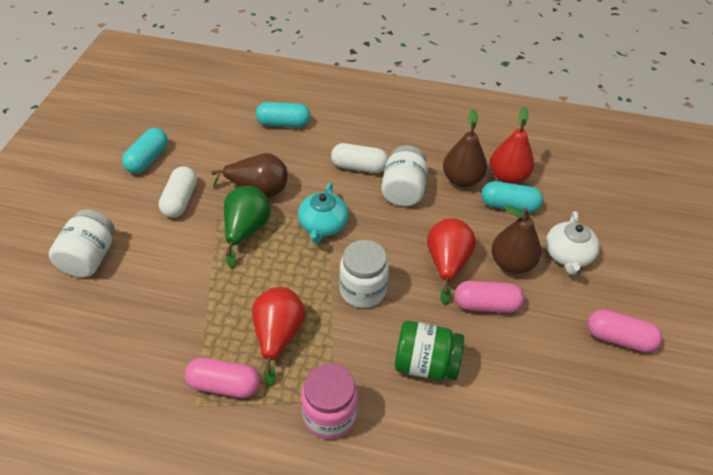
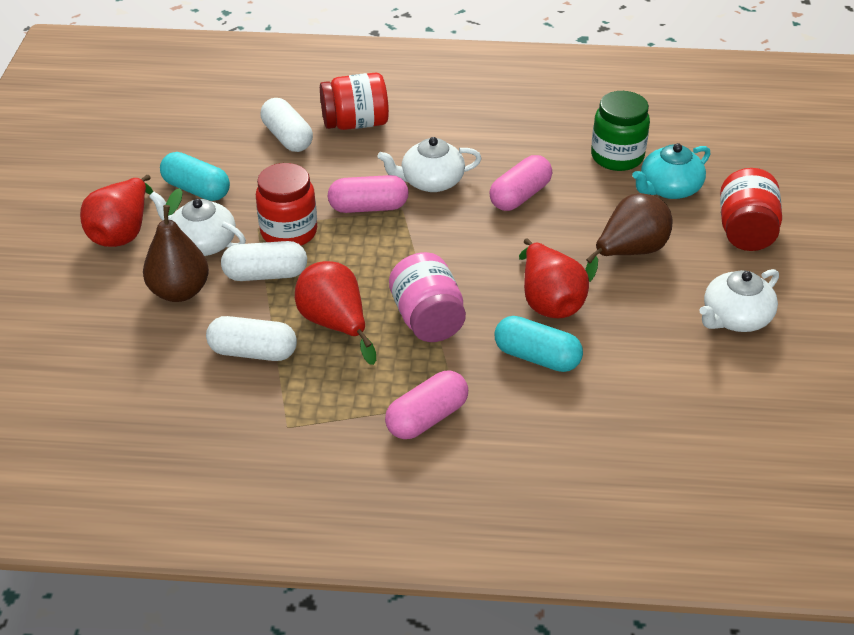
brown pear: [211,153,287,198] [443,109,487,187] [491,205,541,274] = 3 -> [143,188,209,302] [585,193,673,282] = 2
green pear: [224,186,270,269] = 1 -> none = 0
red jar: none = 0 -> [256,163,317,245] [320,72,389,130] [720,168,782,251] = 3
turquoise capsule: [122,128,168,174] [256,102,311,127] [481,181,543,213] = 3 -> [160,152,230,201] [494,316,583,372] = 2
white capsule: [158,166,197,218] [331,143,389,173] = 2 -> [206,316,297,361] [221,241,307,281] [261,98,313,152] = 3
white jar: [49,209,115,278] [339,240,389,308] [381,145,428,206] = 3 -> none = 0
white teapot: [546,211,600,275] = 1 -> [149,192,246,256] [377,137,482,192] [699,269,779,332] = 3

